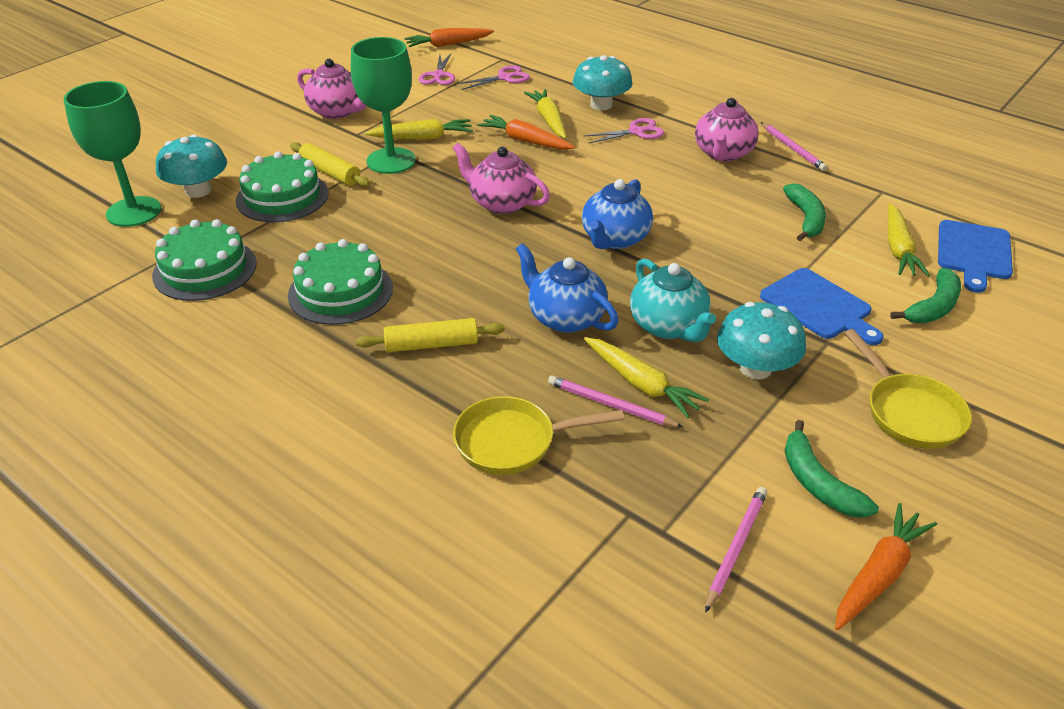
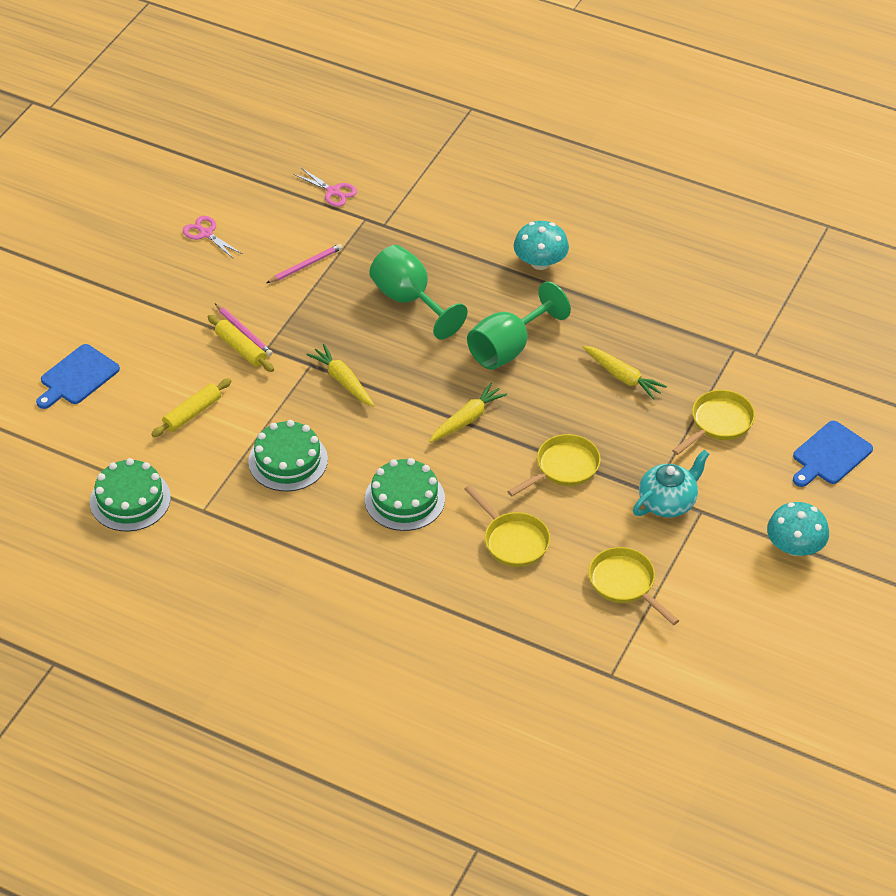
blue teapot: [516,243,619,333] [582,179,653,249] = 2 -> none = 0
green banana: [783,183,826,241] [784,420,879,518] [890,268,961,323] = 3 -> none = 0
orange carrot: [404,28,494,47] [477,115,575,150] [835,503,937,630] = 3 -> none = 0
pink pencil: [548,375,683,427] [705,487,767,613] [761,122,827,171] = 3 -> [215,304,273,356] [267,244,343,283] = 2
pink scissors: [419,53,455,85] [456,65,530,90] [584,118,664,144] = 3 -> [183,216,243,259] [294,168,357,207] = 2
pink teapot: [297,59,367,119] [453,143,550,214] [695,98,759,161] = 3 -> none = 0
turquoise mushroom: [156,134,227,198] [573,55,633,110] [717,302,806,379] = 3 -> [514,221,569,270] [767,502,829,556] = 2
yellow carrot: [365,119,473,140] [524,89,567,139] [584,337,709,418] [888,203,930,277] = 4 -> [306,344,375,407] [429,383,507,443] [583,346,667,400] = 3
yellow pan: [453,396,624,475] [844,329,972,449] = 2 -> [464,485,550,567] [507,434,601,496] [588,547,679,625] [672,390,755,455] = 4

